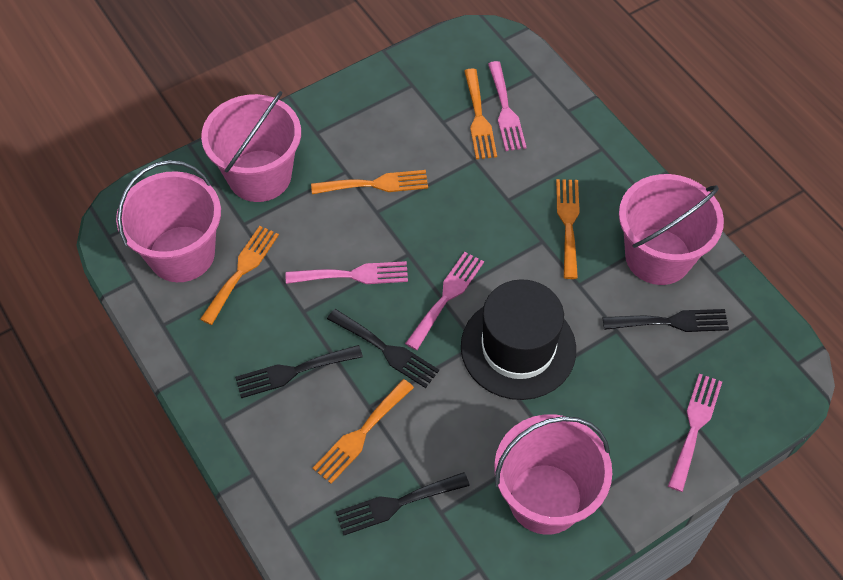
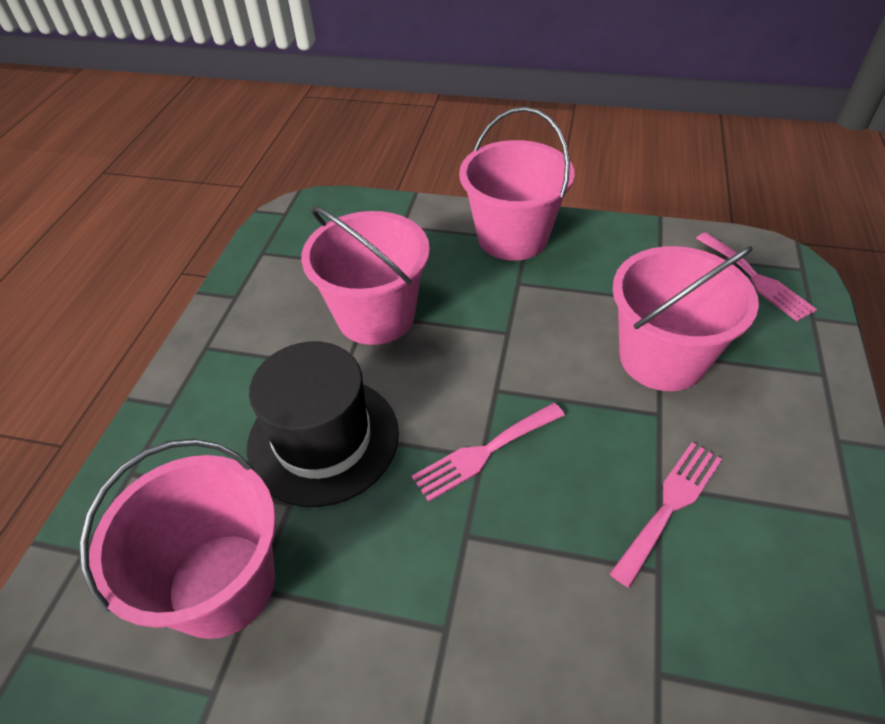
black fork: [235,345,363,398] [327,309,439,388] [336,472,470,535] [603,309,729,332] = 4 -> none = 0
orange fork: [200,226,279,325] [311,170,428,194] [313,379,414,484] [464,68,497,159] [556,179,580,279] = 5 -> none = 0
pink fork: [286,261,408,284] [405,252,484,350] [488,61,526,151] [668,374,722,492] = 4 -> [412,403,565,502] [610,442,722,588] [696,232,817,321] = 3

